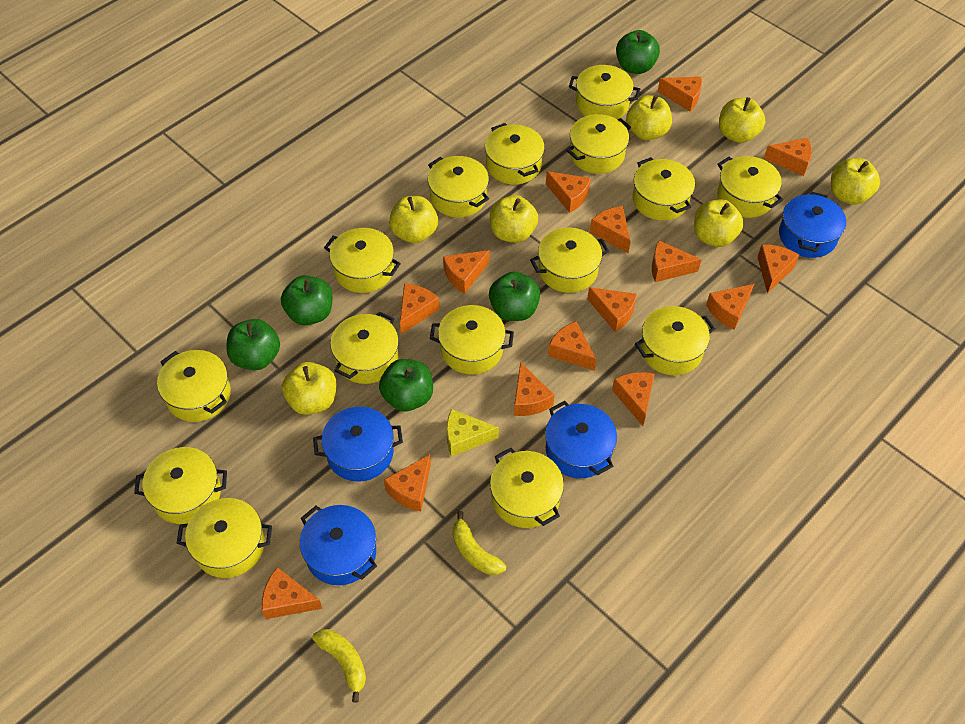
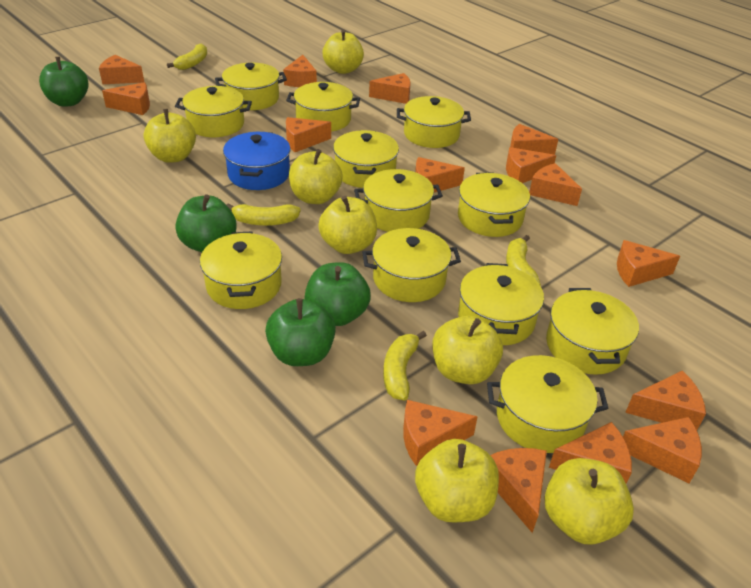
blue pot: [300,505,377,585] [313,407,403,482] [545,401,617,478] [779,192,846,258] = 4 -> [223,131,291,190] = 1
green apple: [226,319,280,370] [281,275,333,325] [379,359,433,412] [489,272,540,321] [616,30,660,74] = 5 -> [39,57,88,107] [175,194,236,252] [265,298,336,366] [304,262,371,326] = 4
yellow banana: [312,629,366,702] [452,511,506,575] = 2 -> [167,44,207,70] [226,203,301,226] [383,331,427,401] [506,235,541,285] = 4
yellow cheese: [447,409,499,457] = 1 -> none = 0
yellow pot: [134,447,227,524] [157,350,231,422] [177,498,272,578] [324,228,401,293] [330,311,399,384] [428,156,489,217] [430,305,514,374] [485,123,545,185] [490,448,564,528] [530,228,609,293] [567,114,631,174] [569,65,640,119] [632,157,695,221] [635,306,715,375] [717,156,783,218] = 15 -> [175,86,252,137] [200,231,282,309] [215,63,287,110] [286,82,360,132] [333,130,399,188] [354,169,443,232] [362,228,461,302] [397,96,471,148] [458,172,530,237] [458,263,544,345] [487,355,609,453] [546,288,639,375] = 12

